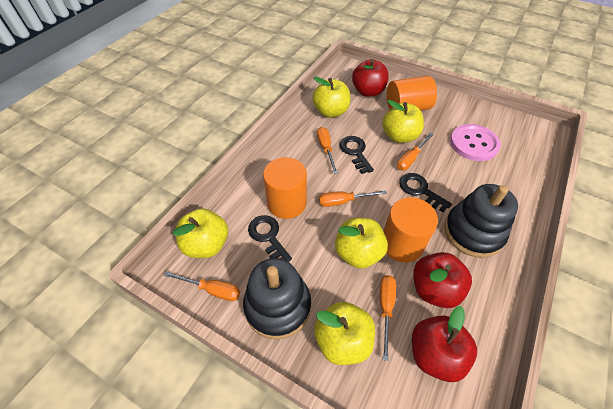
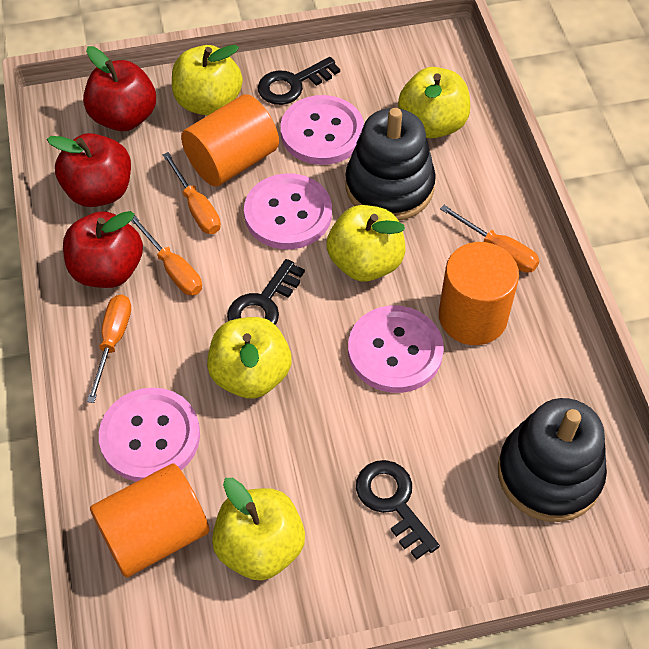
orange screwdriver: [164,271,240,301] [317,127,338,174] [319,190,387,207] [380,275,396,361] [397,133,434,170] = 5 -> [87,294,131,403] [131,215,202,295] [163,152,221,234] [440,205,539,273] = 4
pink button: [450,124,501,161] = 1 -> [99,388,200,482] [244,173,332,249] [281,95,364,165] [348,306,444,393] = 4

